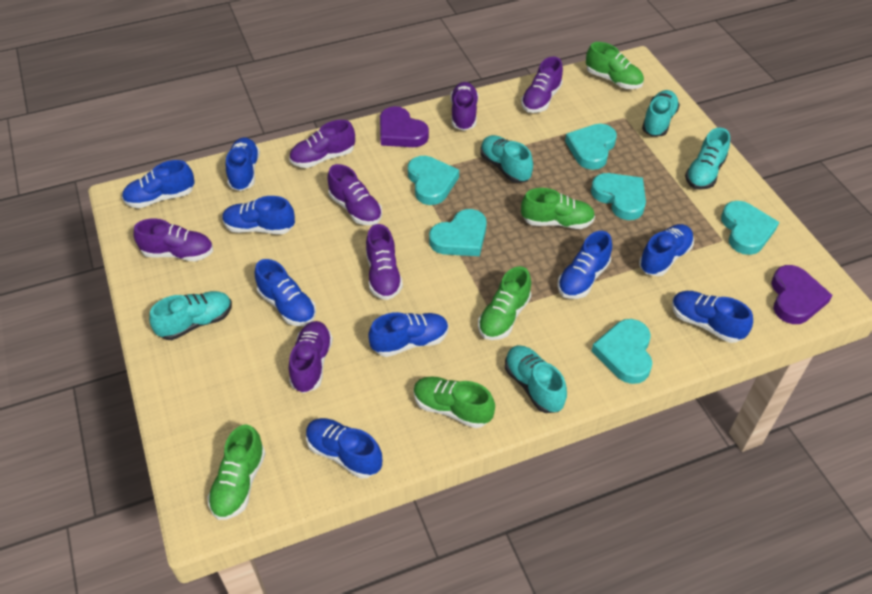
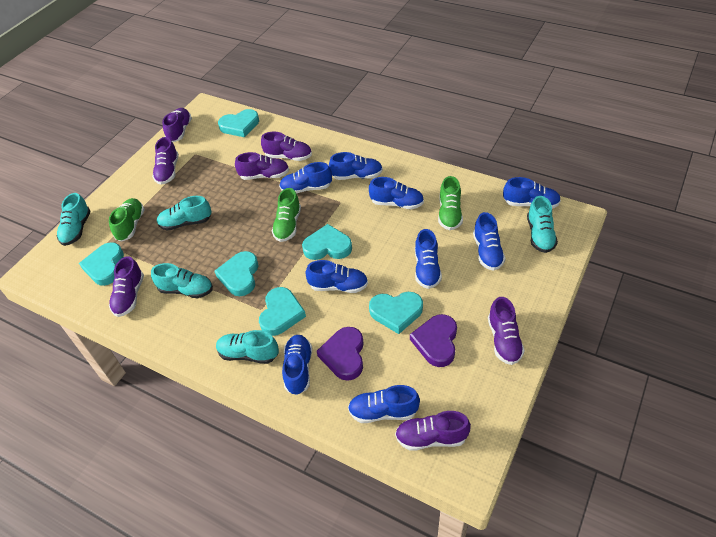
green shoe: [207,425,266,520] [413,376,495,428] [478,266,531,340] [521,188,595,229] [586,42,644,89] = 5 -> [109,198,145,242] [272,188,301,242] [438,176,463,230] = 3

